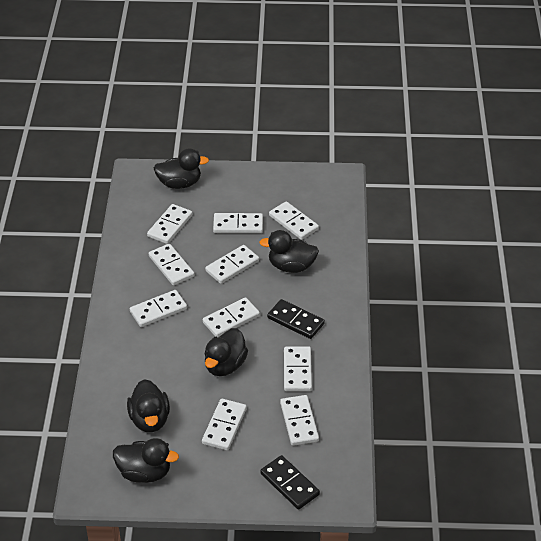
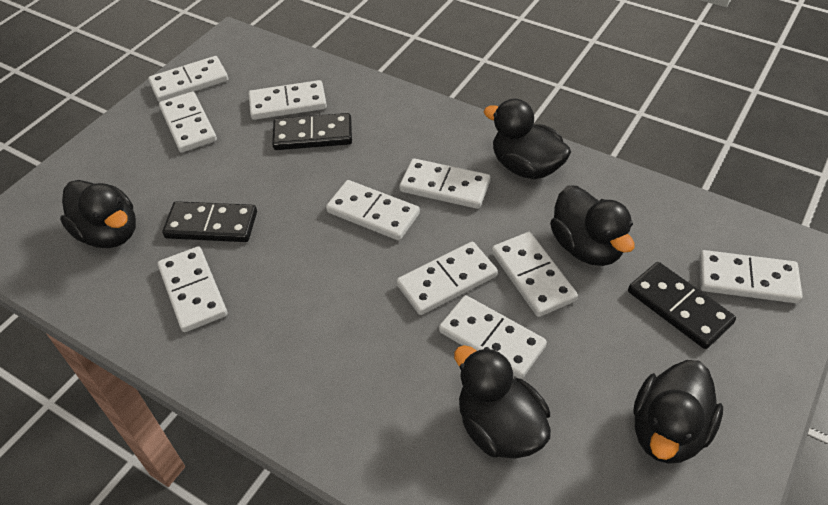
black domino: [260,455,320,510] [267,299,325,339] = 2 -> [162,201,257,242] [272,113,352,150] [628,262,736,349] = 3

